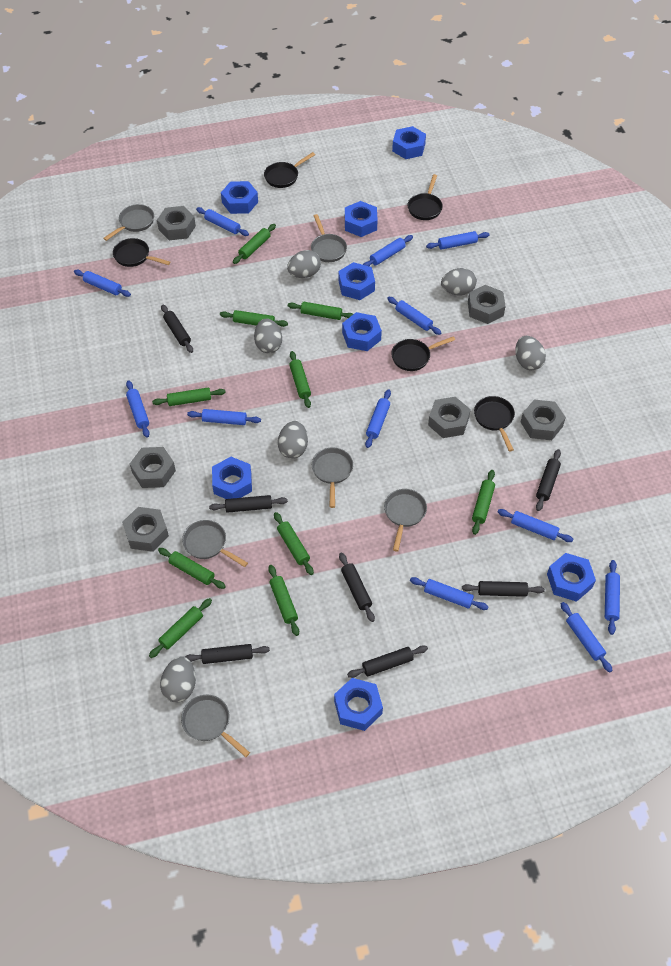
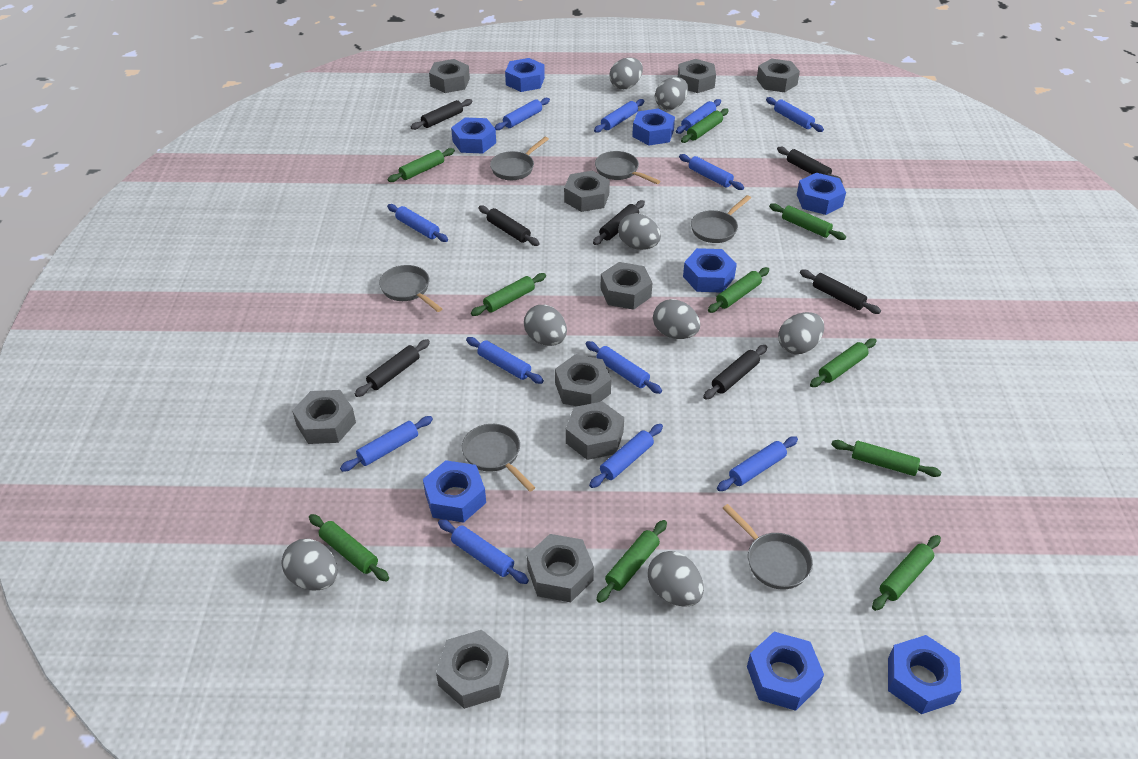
black pan: [113,238,171,267] [264,152,315,188] [391,336,455,371] [408,174,443,220] [474,396,515,451] = 5 -> none = 0
grey egg: [160,656,196,703] [254,319,282,354] [278,421,308,459] [287,250,321,278] [441,268,477,296] [515,336,546,371] = 6 -> [281,539,338,591] [524,305,567,346] [609,58,643,89] [618,213,661,250] [648,551,704,607] [653,299,700,339] [655,77,688,110] [778,312,824,354] = 8
grey nut: [122,507,169,552] [130,447,176,488] [157,206,196,240] [428,397,471,438] [468,285,506,324] [521,400,566,440] = 6 -> [292,390,356,444] [429,59,470,93] [436,630,509,709] [527,534,594,602] [555,354,611,406] [564,171,610,212] [566,402,624,460] [600,262,652,310] [678,59,716,93] [757,58,800,92] = 10

